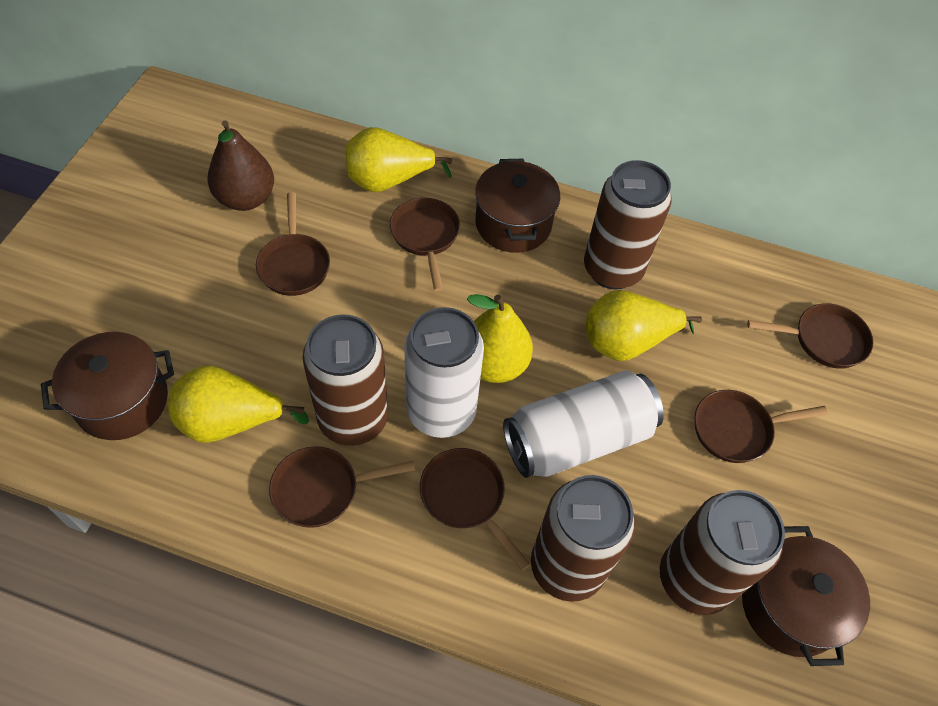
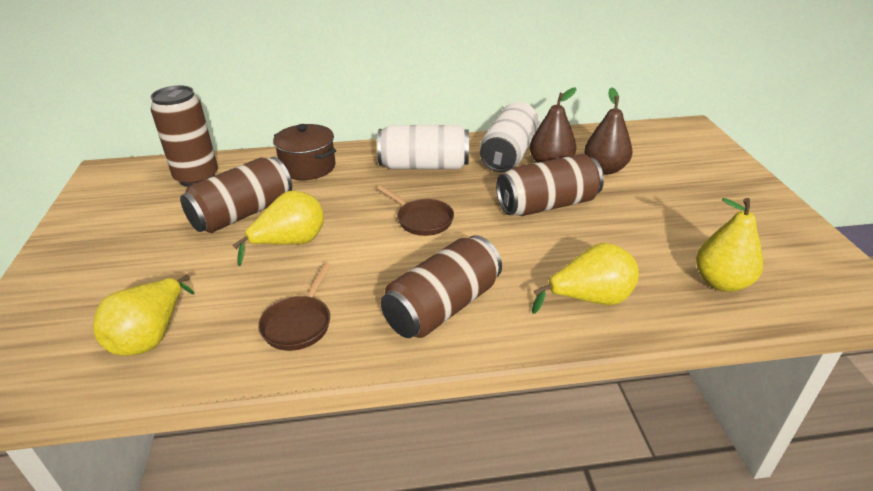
brown pan: [256,192,330,296] [269,446,415,528] [390,198,460,291] [420,448,530,571] [694,390,828,463] [747,303,873,369] = 6 -> [258,263,331,351] [377,185,454,236] = 2
brown pear: [207,120,274,211] = 1 -> [530,87,576,163] [584,87,633,174] = 2
brown pot: [41,332,174,440] [475,159,560,253] [742,526,870,666] = 3 -> [273,124,336,180] = 1

